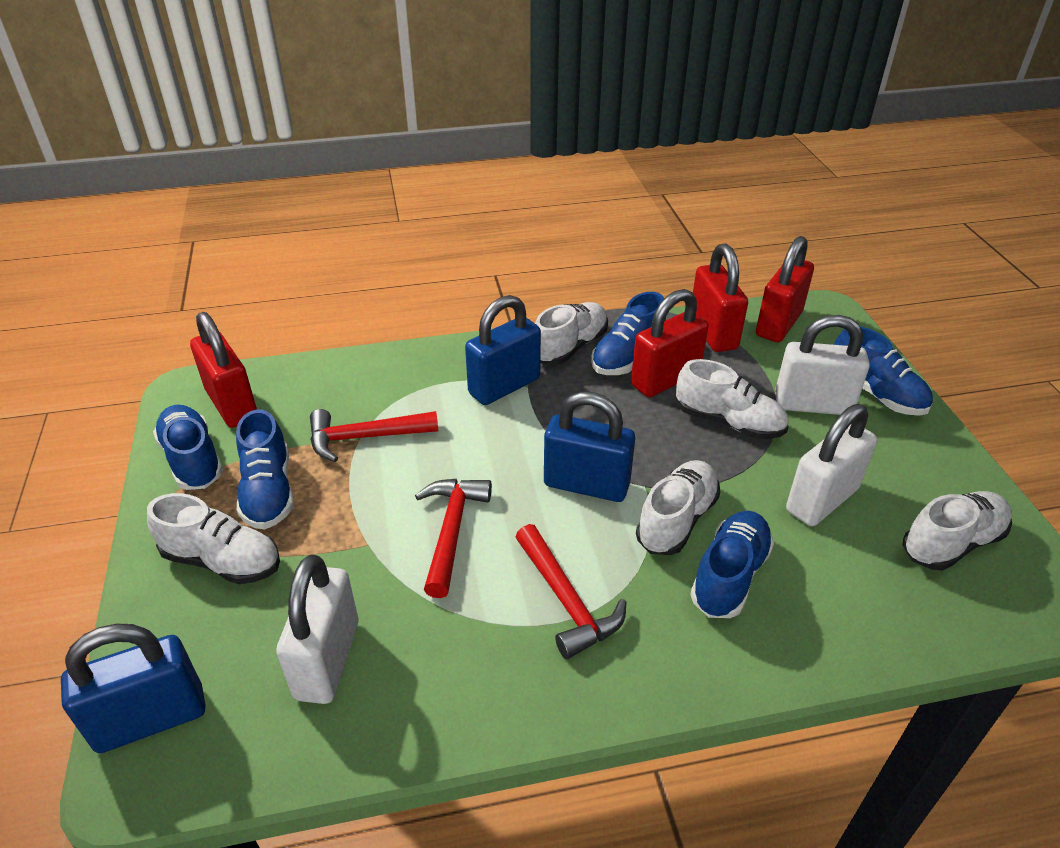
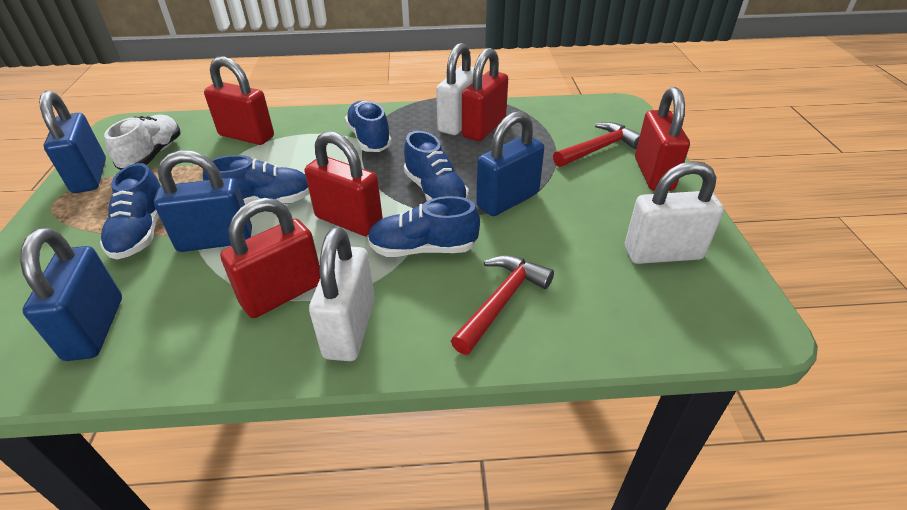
blue padlock: [61,624,206,753] [465,295,541,405] [544,392,635,502] = 3 -> [20,228,122,361] [39,91,106,193] [154,150,252,252] [476,111,544,216] = 4
red hammer: [310,409,438,462] [415,479,492,598] [516,524,627,659] = 3 -> [451,255,554,355] [553,122,640,167] = 2
red padlock: [190,312,257,428] [631,289,709,397] [693,243,748,352] [756,236,814,342] = 4 -> [204,56,274,145] [220,198,320,318] [305,131,383,236] [462,48,508,141] [635,87,690,191] = 5
white shoe: [147,493,280,584] [535,302,608,365] [636,460,720,555] [676,359,789,439] [903,491,1012,570] = 5 -> [104,115,181,170] = 1

